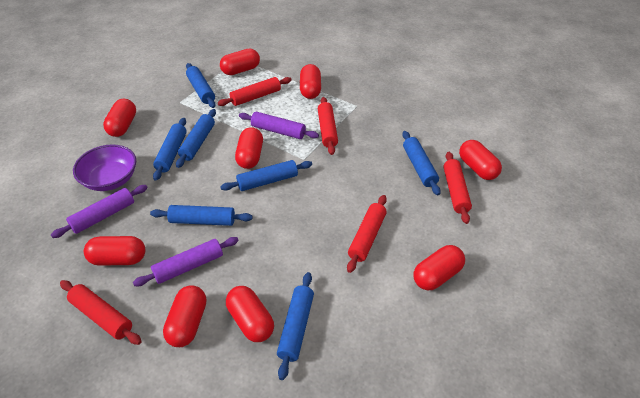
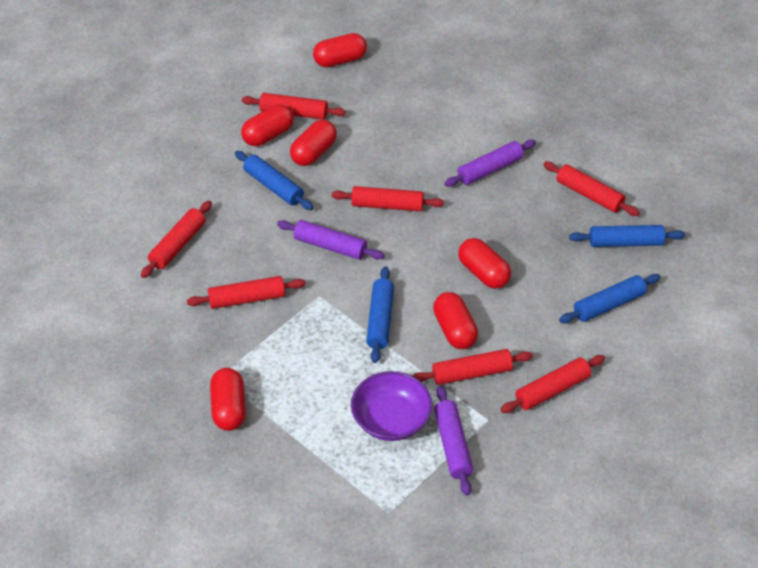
blue rolling pin: [150,205,253,226] [153,118,187,181] [176,109,216,168] [186,63,216,108] [220,160,312,191] [277,272,314,380] [402,131,441,195] = 7 -> [235,151,313,210] [366,266,394,363] [559,274,661,323] [569,225,685,247] = 4
red capsule: [84,236,146,266] [103,99,136,137] [163,285,206,347] [220,49,260,75] [226,286,274,342] [235,127,263,169] [300,64,321,99] [414,245,465,290] [459,140,502,180] = 9 -> [210,368,246,431] [241,104,294,146] [290,120,337,166] [313,33,367,68] [433,292,478,349] [458,238,511,289] = 6
red rolling pin: [60,280,142,345] [218,77,292,106] [318,97,338,155] [347,195,387,273] [443,152,472,224] = 5 -> [141,201,212,278] [187,276,306,309] [242,93,346,120] [331,186,444,212] [413,349,533,385] [500,355,605,413] [543,162,640,216] = 7

